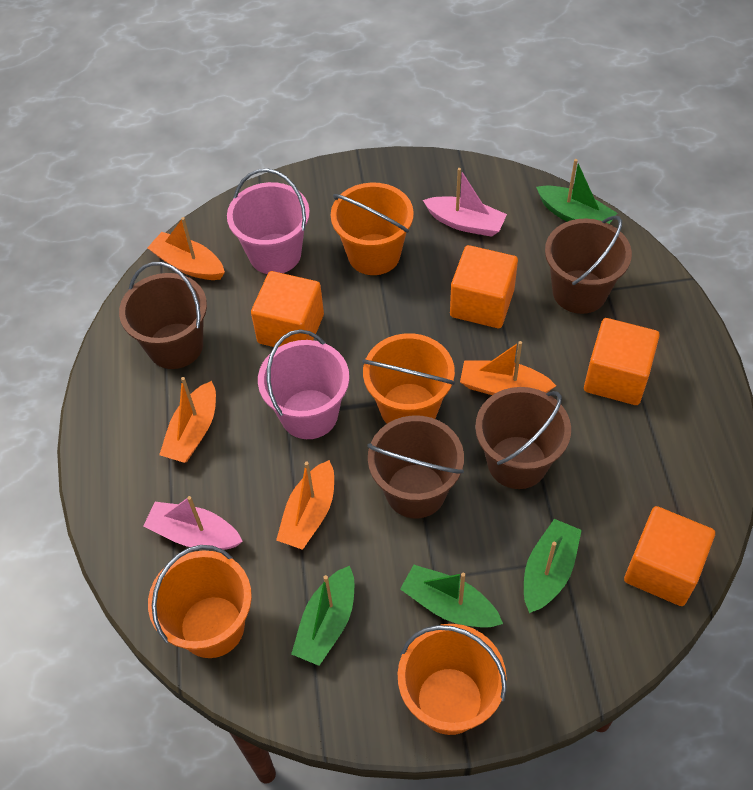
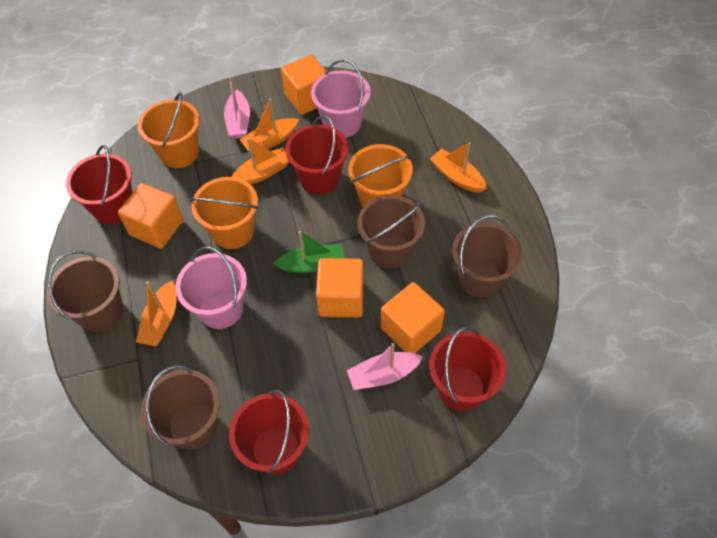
green boat: [291,566,354,666] [400,565,503,628] [524,519,582,613] [536,159,617,224] = 4 -> [273,231,344,273] = 1
orange bucket: [148,545,252,658] [331,183,414,275] [362,333,455,424] [398,624,507,735] = 4 -> [138,92,200,168] [190,177,259,249] [348,144,413,207] = 3
red bucket: none = 0 -> [66,145,133,225] [229,390,309,475] [285,115,348,195] [429,327,506,411] = 4

